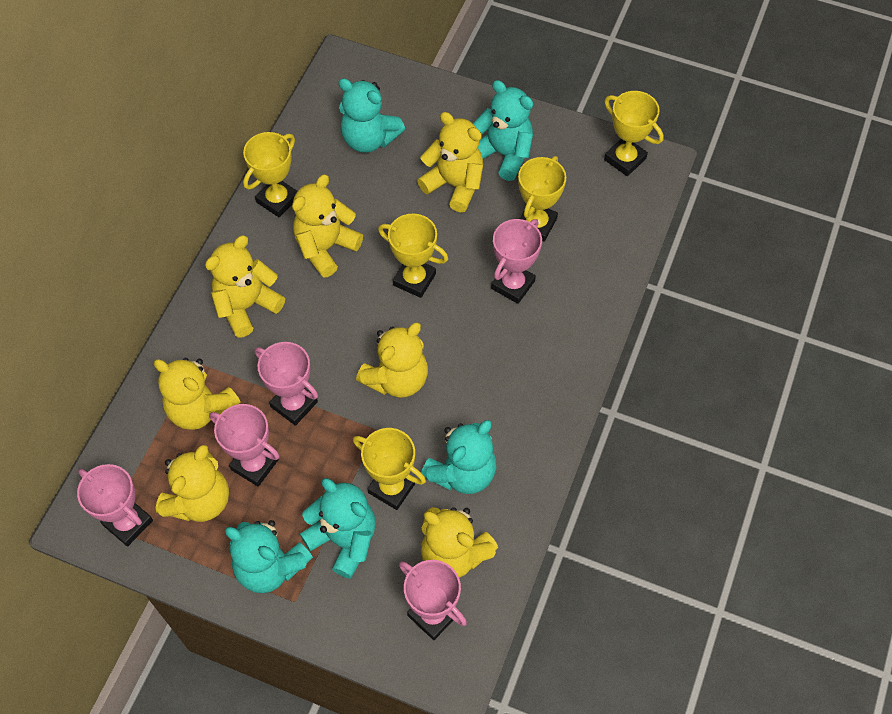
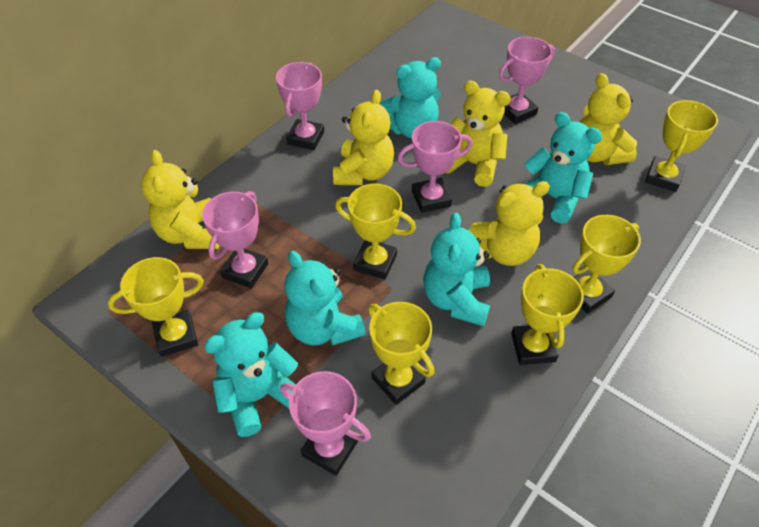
yellow teddy bear: [153,358,241,430] [156,445,229,522] [205,236,285,338] [292,175,363,278] [356,323,428,398] [417,112,483,213] [421,507,498,578] = 7 -> [141,150,219,249] [333,90,394,185] [446,81,511,187] [469,181,550,266] [579,73,637,165] = 5
yellow trophy: [243,132,298,217] [353,428,426,510] [378,213,448,298] [518,156,566,242] [604,91,664,176] = 5 -> [108,257,204,357] [335,184,416,280] [368,302,434,405] [511,264,584,365] [573,215,641,314] [645,100,718,192] = 6

